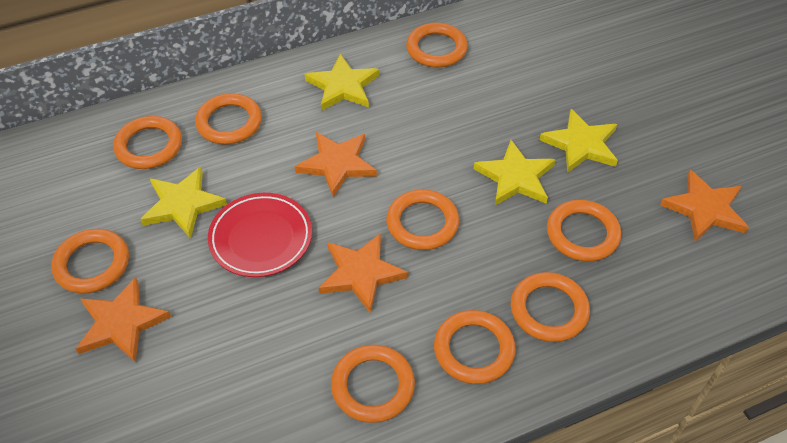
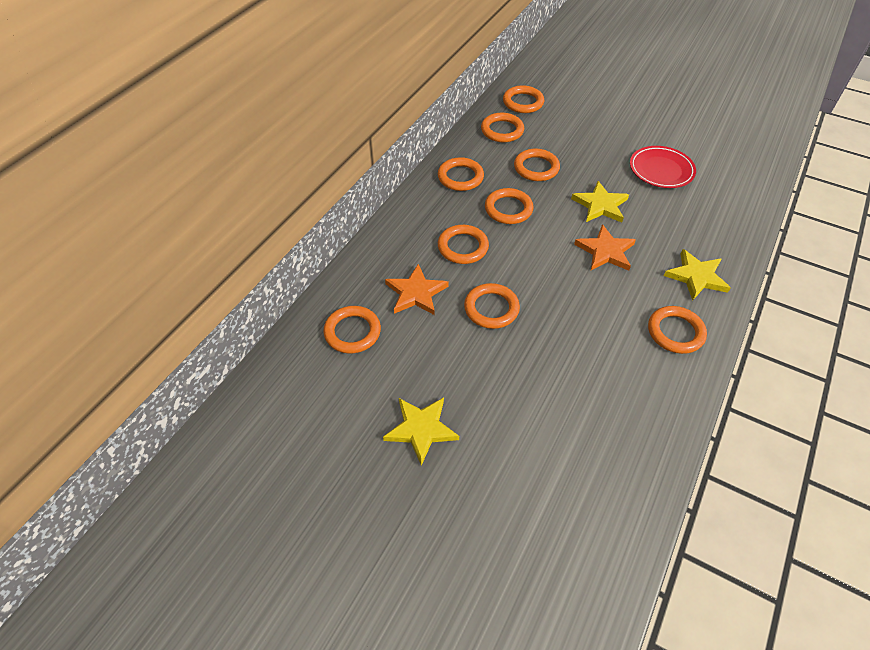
orange star: [76,277,171,363] [295,132,377,197] [319,233,408,313] [660,170,749,242] = 4 -> [385,264,449,315] [574,224,636,271] = 2
yellow star: [140,167,227,239] [305,54,379,111] [473,140,556,206] [540,109,618,173] = 4 -> [383,397,459,466] [571,181,629,223] [664,249,731,301] = 3

